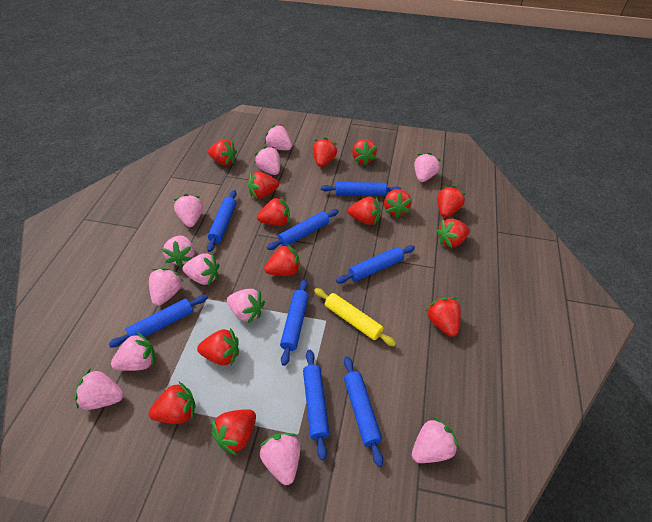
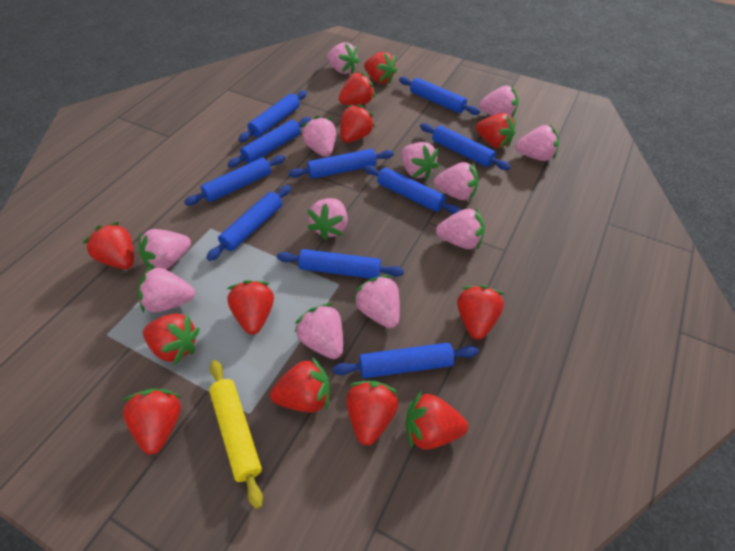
blue rolling pin: [109,295,208,348] [207,190,237,252] [267,209,339,250] [280,279,309,366] [303,350,330,460] [321,182,402,196] [336,245,415,284] [344,356,383,467] = 8 -> [184,155,285,206] [206,185,291,261] [227,117,311,168] [238,90,307,142] [277,249,404,279] [288,149,394,179] [333,343,479,378] [364,165,461,215] [399,77,480,115] [420,123,511,170] = 10
red strawberry: [149,382,196,424] [197,328,239,365] [208,140,237,165] [212,409,256,455] [248,172,279,199] [257,197,290,226] [264,243,300,276] [313,137,337,167] [348,197,380,225] [352,139,377,166] [384,189,412,218] [425,297,461,337] [436,218,470,248] [437,186,466,217] = 14 -> [83,222,134,269] [122,388,182,455] [143,313,200,365] [227,280,274,334] [270,357,330,412] [339,72,375,105] [340,104,375,143] [346,381,399,446] [364,52,397,84] [405,391,468,450] [457,285,504,340] [476,113,516,148] = 12

